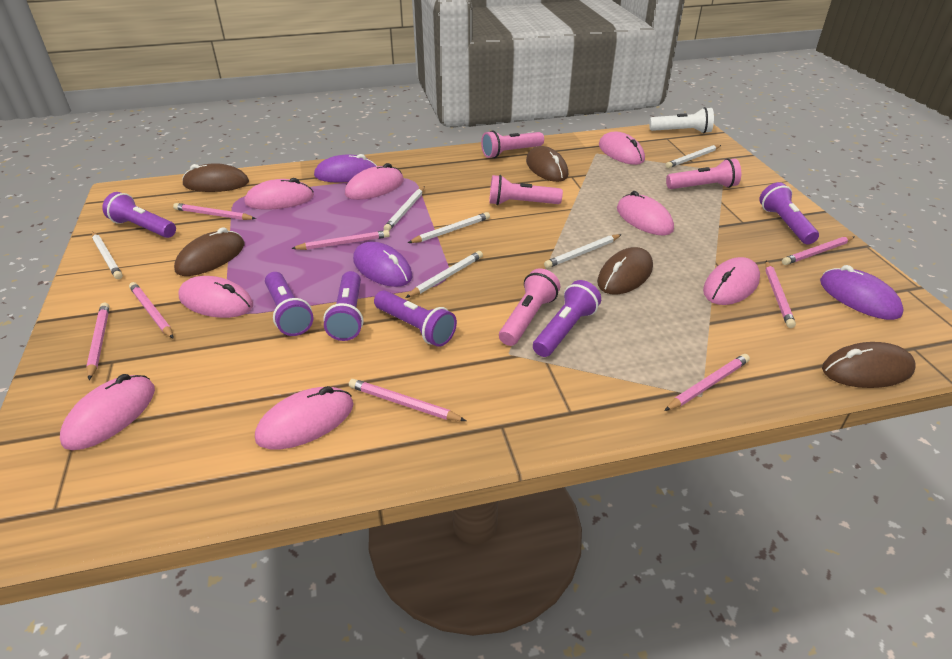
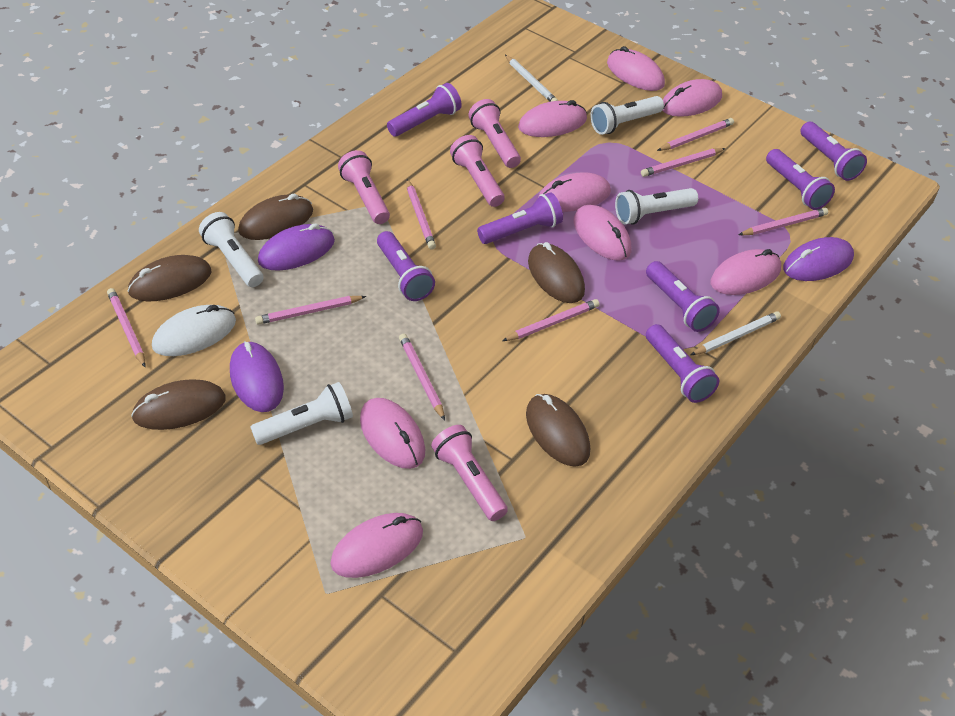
purple flashlight: [102,192,176,238] [265,272,314,336] [323,271,363,341] [374,290,457,347] [533,280,601,357] [759,182,819,244] = 6 -> [377,231,435,301] [387,83,462,137] [477,192,563,244] [646,261,720,332] [646,324,719,403] [766,149,835,210] [801,122,867,181] = 7
white flashlight: [649,107,714,133] = 1 -> [199,212,263,287] [250,382,353,445] [591,96,664,135] [615,188,698,225] = 4
white mouse: none = 0 -> [152,305,236,356] = 1
white pencil: [92,232,123,279] [384,186,425,231] [405,251,483,298] [408,212,490,243] [544,234,622,268] [666,145,721,168] = 6 -> [505,55,558,102] [691,311,781,355] = 2

